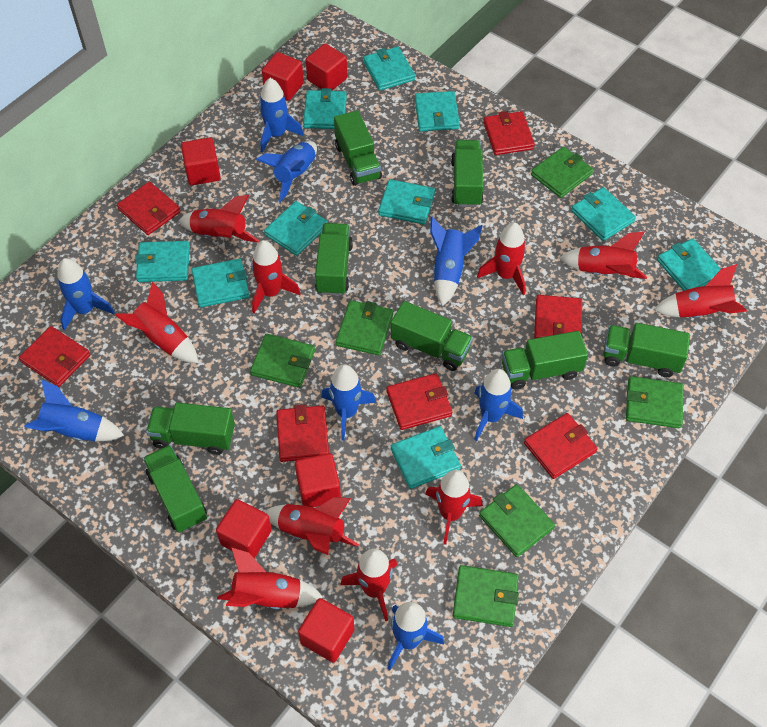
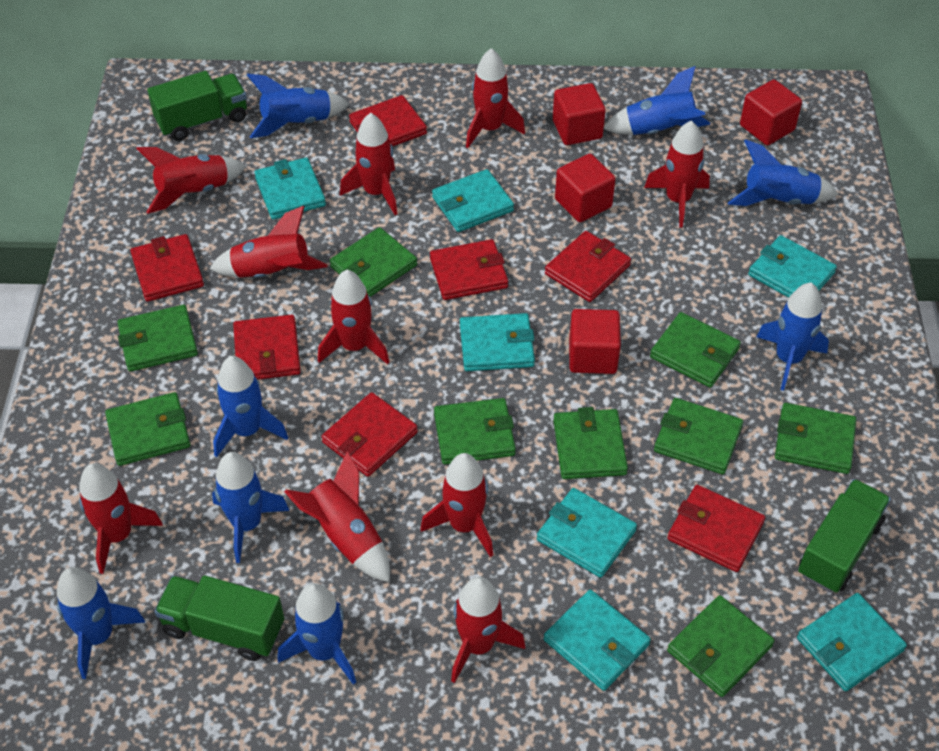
green truck: [143,445,207,533] [146,403,235,455] [315,223,353,296] [334,110,382,186] [391,301,473,371] [451,140,484,207] [502,331,588,389] [603,323,690,377] = 8 -> [147,71,247,141] [154,575,284,661] [798,479,891,593] = 3
green wallet: [250,334,315,388] [336,300,393,355] [453,565,519,627] [479,484,555,557] [531,147,594,198] [626,376,684,428] = 6 -> [105,392,190,466] [117,305,198,372] [330,227,417,297] [434,398,516,465] [553,407,628,479] [650,312,741,388] [654,398,743,474] [667,595,774,697] [775,403,856,474] = 9
red cube: [181,138,221,185] [216,499,272,558] [262,52,304,101] [295,453,341,507] [298,598,354,662] [306,44,347,91] = 6 -> [553,83,605,145] [555,154,615,222] [569,309,621,374] [740,79,802,145] = 4
turquoise wallet: [135,241,190,282] [192,259,249,307] [264,201,328,256] [303,88,347,129] [363,47,415,90] [378,179,435,225] [391,426,461,489] [415,91,460,131] [571,187,636,241] [657,239,721,291] = 10 -> [254,157,326,220] [432,169,514,232] [460,313,535,371] [537,488,637,578] [544,590,651,691] [748,235,837,298] [797,593,907,691] = 7

